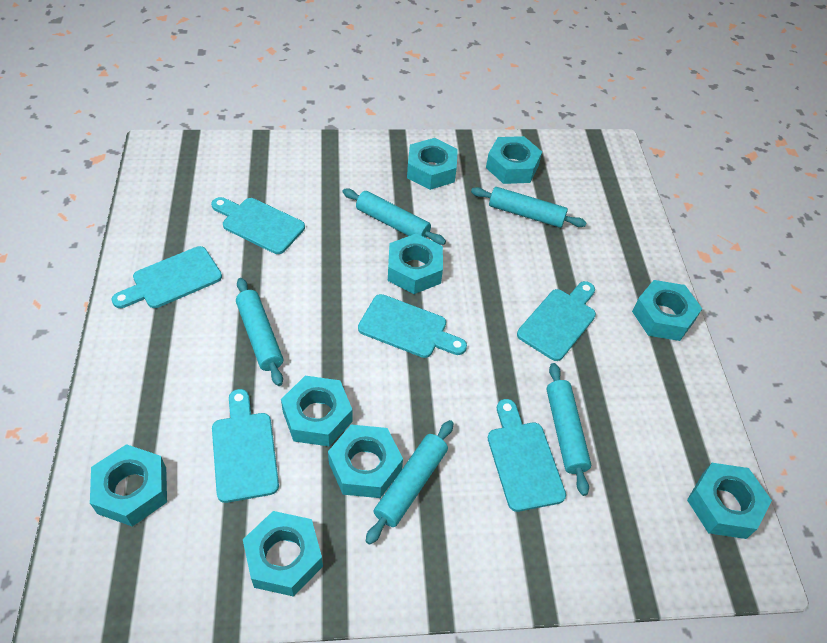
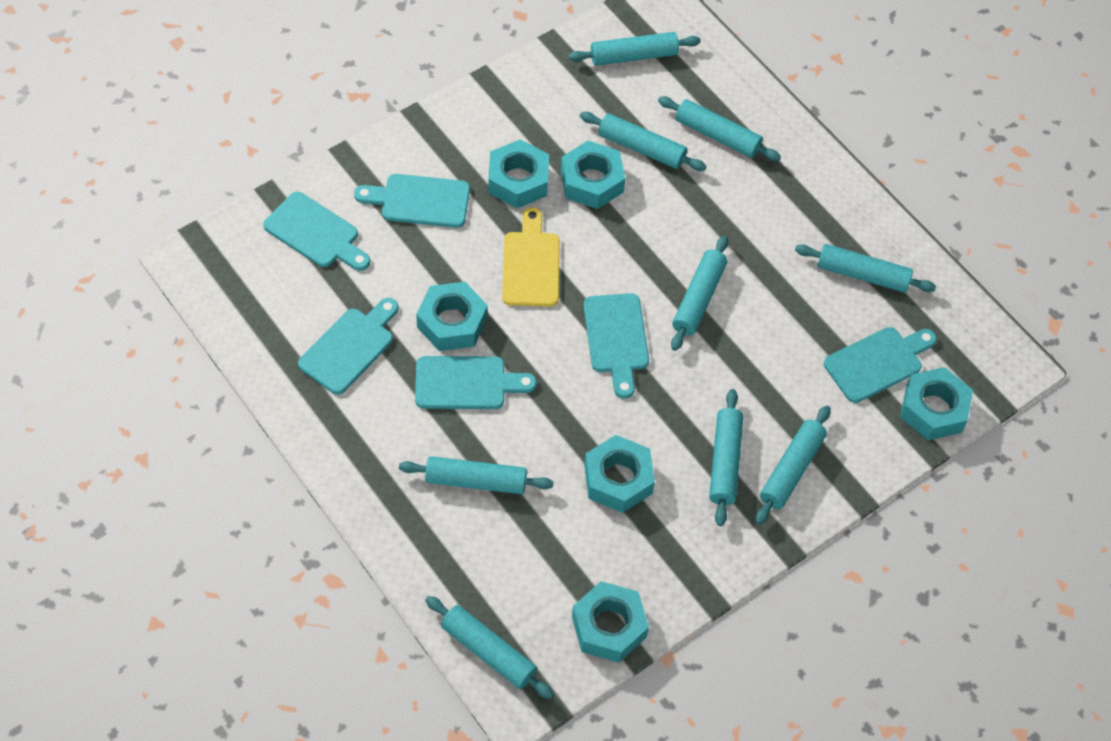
turquoise nut: [90,444,167,527] [243,511,323,597] [281,376,353,446] [328,424,403,498] [388,233,443,294] [407,138,458,190] [486,136,542,184] [632,280,702,341] [687,463,772,539] = 9 -> [416,282,488,351] [488,139,549,208] [561,141,625,209] [572,581,649,663] [584,435,655,513] [900,367,973,440] = 6
turquoise rolling pin: [236,278,283,386] [342,189,446,245] [366,420,454,545] [471,187,587,228] [546,363,591,496] = 5 -> [399,456,554,494] [425,596,554,699] [568,32,701,66] [580,112,706,171] [658,96,781,161] [671,236,728,351] [709,389,744,526] [755,406,831,525] [795,244,936,293] = 9
yellow cutting board: none = 0 -> [502,207,560,307] = 1

